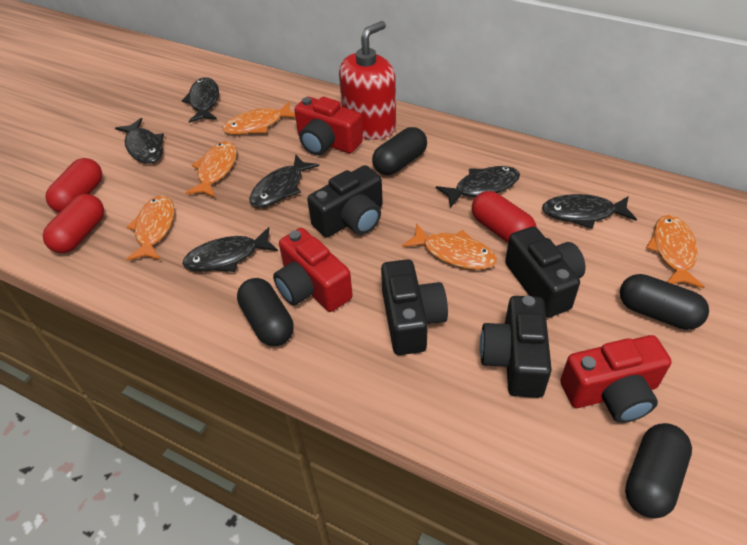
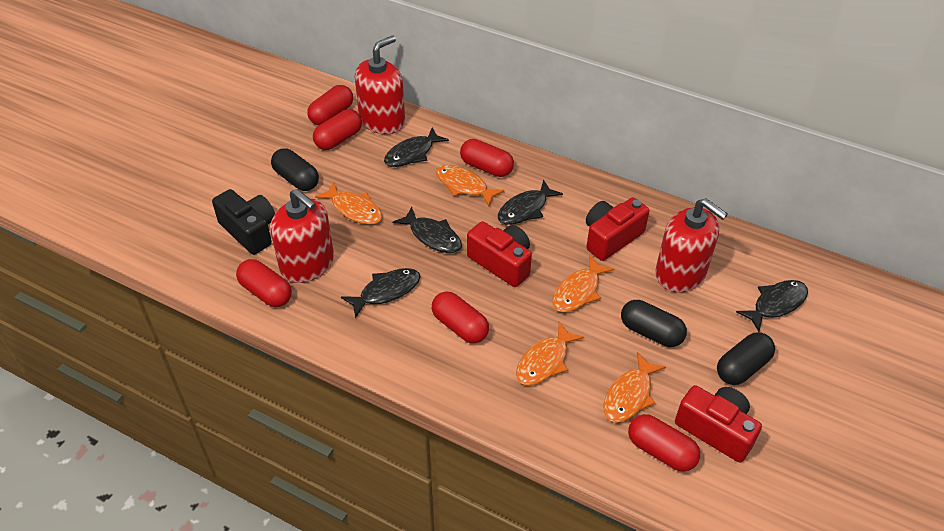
black camera: [307,165,383,238] [381,259,448,355] [480,296,552,398] [505,226,586,317] = 4 -> [212,189,275,255] = 1
black capsule: [237,278,294,346] [372,127,427,175] [620,274,709,330] [625,423,692,519] = 4 -> [271,148,319,191] [621,300,687,347] [717,332,775,385] = 3
black fish: [115,118,164,164] [182,77,219,123] [183,227,278,272] [249,154,319,208] [436,166,520,208] [542,194,637,229] = 6 -> [341,268,421,318] [384,127,449,167] [393,207,462,253] [498,180,563,225] [736,280,808,332] = 5
red capsule: [43,194,104,253] [46,158,102,213] [472,191,537,243] = 3 -> [236,259,292,307] [307,85,353,126] [313,109,362,150] [432,291,489,343] [460,139,514,177] [628,414,700,472] = 6
red soap dispenser: [339,21,396,140] = 1 -> [270,189,334,283] [354,35,405,134] [655,198,728,293] = 3

